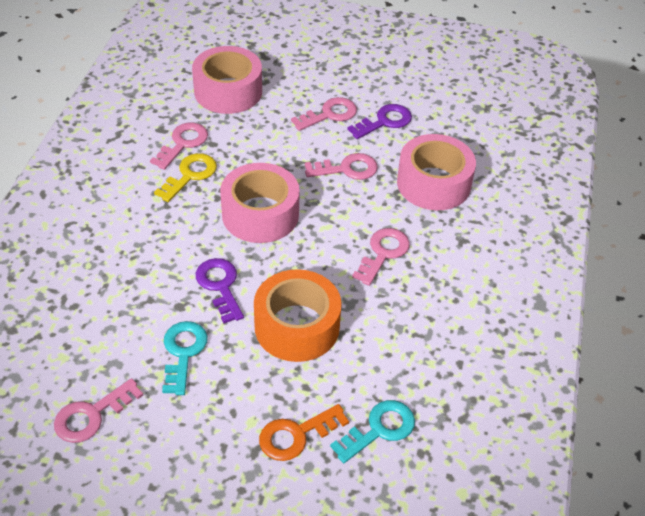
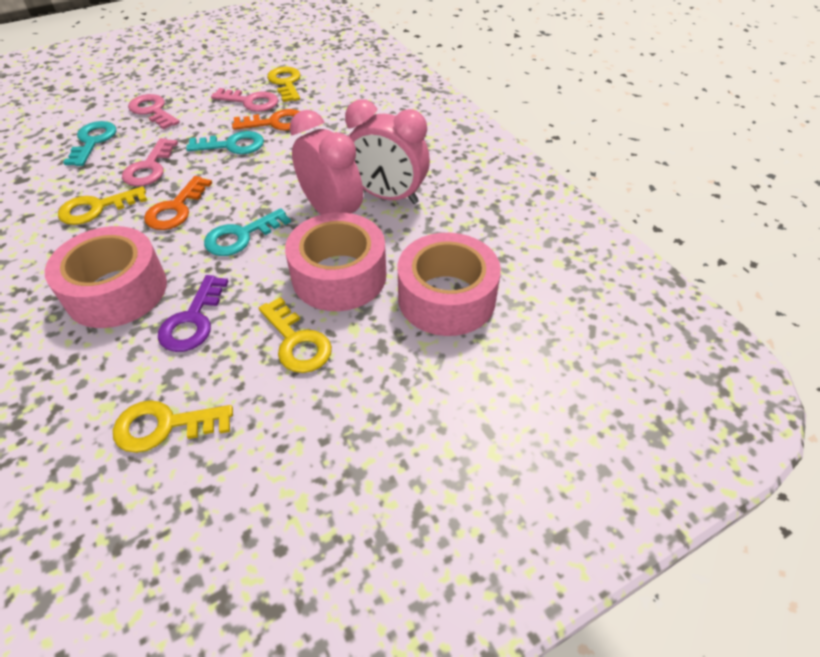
orange key: [259,404,349,461] = 1 -> [144,176,212,230] [232,109,300,131] = 2
orange tape: [254,269,342,362] = 1 -> none = 0
pink clock: none = 0 -> [290,110,363,215] [345,99,430,204] = 2
pink key: [54,378,143,443] [150,122,208,170] [291,97,357,131] [305,153,378,180] [352,228,410,286] = 5 -> [122,138,178,186] [128,94,180,130] [211,88,278,112] = 3
purple key: [196,258,244,323] [347,104,412,139] = 2 -> [158,275,229,352] = 1
turquoise key: [162,321,208,395] [330,400,415,463] = 2 -> [63,121,116,166] [186,131,264,154] [204,208,291,256] = 3
yellow key: [154,153,217,202] = 1 -> [58,186,148,225] [113,400,233,453] [259,297,332,373] [267,67,301,102] = 4

